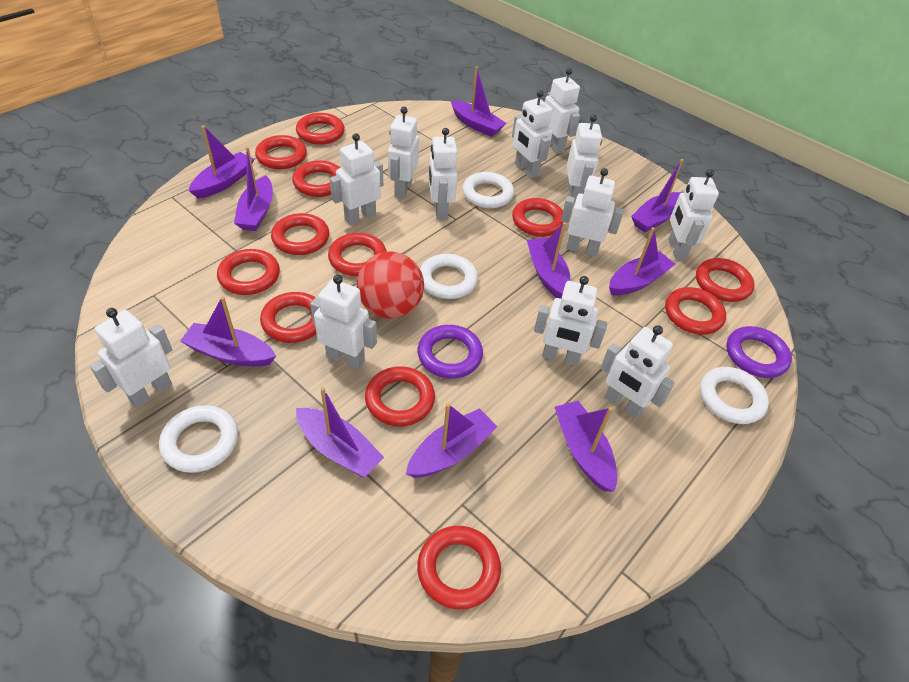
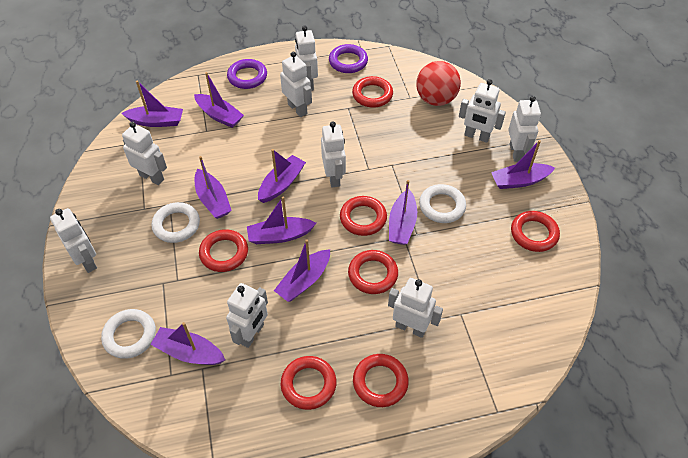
purple boat: [180,296,276,366] [189,126,254,199] [234,147,273,231] [296,387,384,477] [406,403,498,478] [451,66,507,137] [527,222,571,299] [555,401,617,492] [609,227,675,295] [631,159,683,232] = 10 -> [121,81,183,127] [150,322,225,365] [194,72,244,128] [195,156,232,219] [247,197,316,244] [258,149,306,203] [274,239,330,302] [389,180,417,245] [491,140,555,189] = 9
red ring: [217,249,280,295] [255,135,307,169] [260,292,317,343] [271,213,329,255] [292,161,340,197] [296,113,345,145] [328,233,387,276] [365,366,435,427] [417,526,501,610] [512,198,563,237] [665,287,726,335] [696,258,755,302] = 12 -> [199,229,248,272] [281,356,336,410] [340,196,387,236] [348,250,398,294] [352,76,393,108] [353,354,409,407] [511,211,560,252] = 7
white ring: [159,405,238,473] [420,254,478,299] [463,172,514,208] [700,367,769,424] = 4 -> [101,309,156,359] [151,202,200,243] [419,184,466,223] = 3
white robot: [90,308,172,408] [310,275,377,369] [330,133,383,225] [388,107,419,198] [429,128,458,220] [512,90,553,178] [534,276,608,366] [545,68,580,154] [561,168,624,256] [567,114,602,203] [600,325,675,419] [668,169,719,260] = 12 -> [50,208,97,273] [122,122,167,185] [226,283,268,348] [280,52,312,117] [295,26,318,91] [321,121,346,187] [388,278,443,338] [459,79,506,143] [508,96,541,162] = 9

